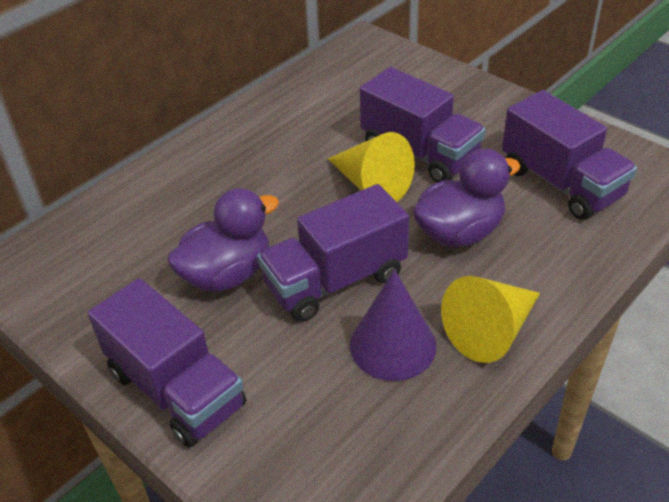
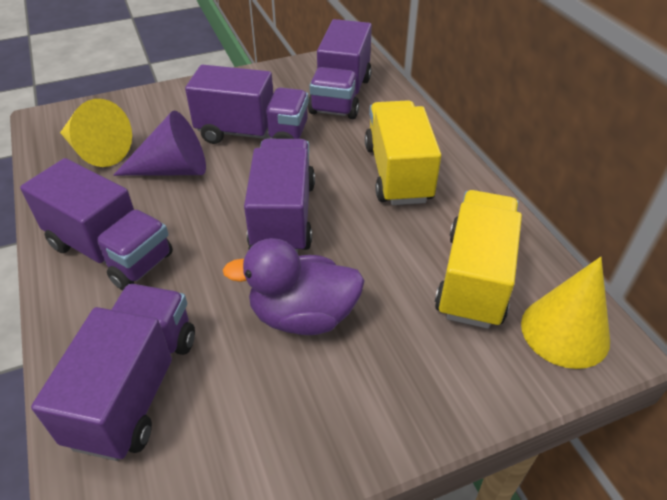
purple duck: [167,188,279,292] [413,148,520,247] = 2 -> [223,238,365,335] = 1
purple truck: [88,278,246,448] [257,184,409,322] [360,67,486,182] [502,90,637,220] = 4 -> [20,158,173,290] [31,284,195,461] [185,65,309,144] [244,139,315,253] [308,19,372,119] = 5
yellow truck: none = 0 -> [365,100,441,205] [435,190,522,329] = 2

